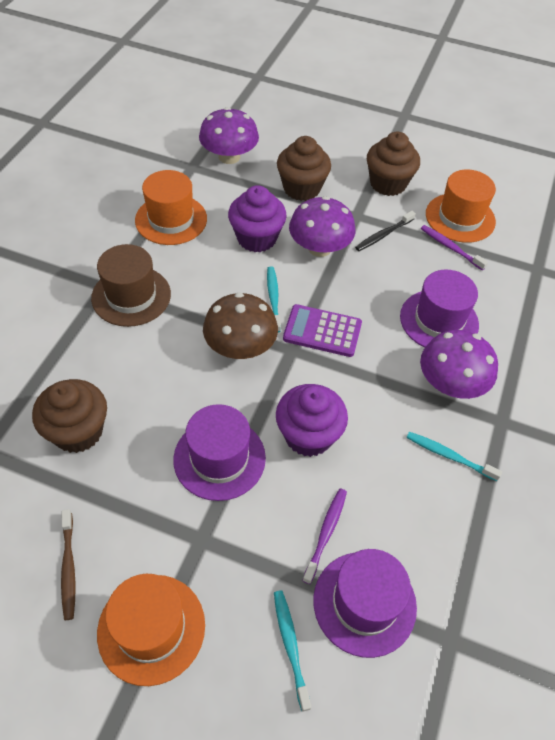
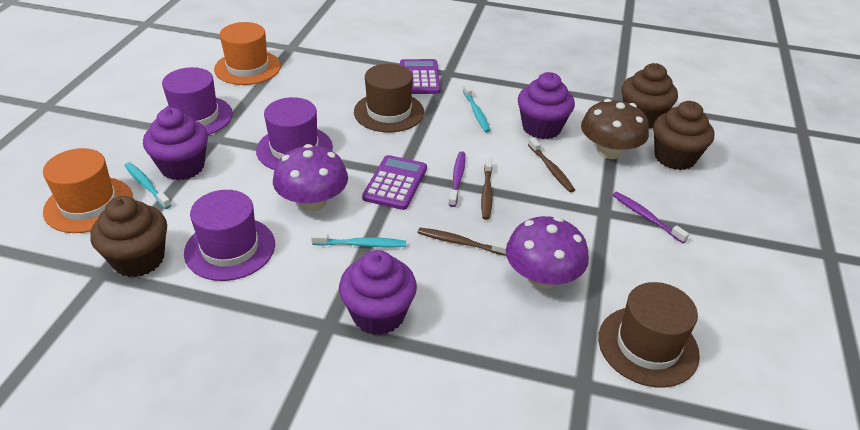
black toothbrush: [355,211,416,251] = 1 -> none = 0
brown hat: [91,244,171,327] = 1 -> [354,64,424,132] [598,282,700,388] = 2
brown toothbrush: [61,509,76,620] = 1 -> [418,228,507,256] [481,158,493,220] [528,137,575,192] = 3
orange hat: [97,574,205,686] [135,170,207,245] [426,169,496,243] = 3 -> [43,148,133,233] [214,22,281,85] = 2
purple calculator: [283,304,362,357] = 1 -> [362,155,427,210] [400,59,441,94] = 2
purple cupcake: [228,185,287,252] [276,384,348,457] = 2 -> [143,107,208,180] [339,250,417,335] [518,72,575,139] = 3
purple mushroom: [199,107,259,164] [289,196,355,257] [420,330,498,399] = 3 -> [273,144,348,211] [506,216,589,289] = 2

